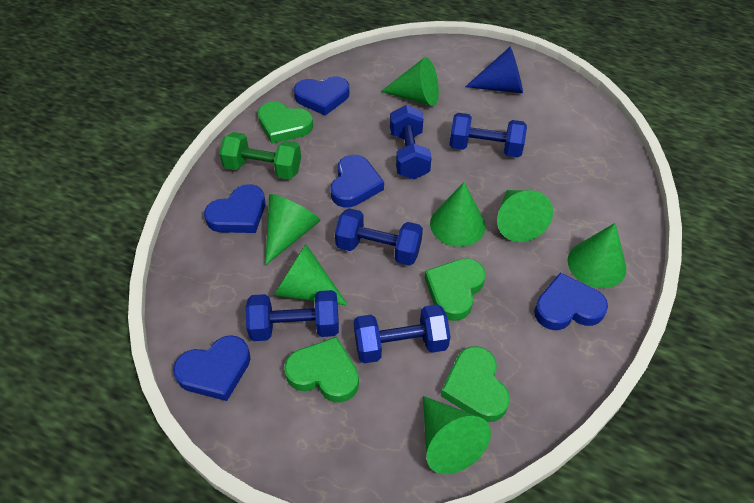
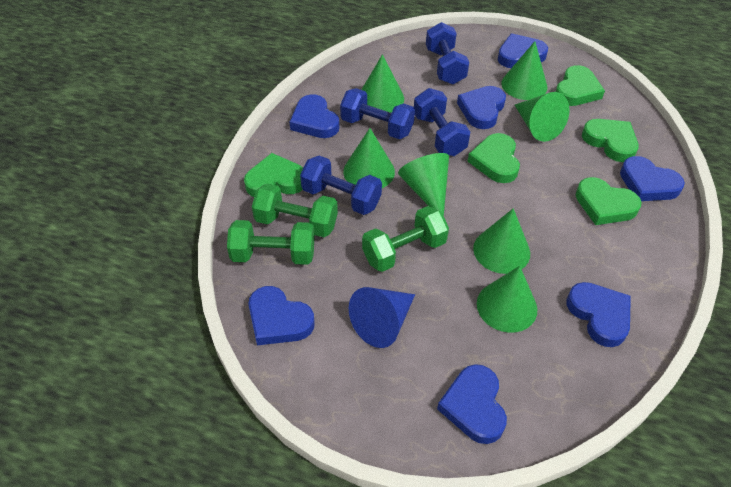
blue dumbbell: [245,290,339,341] [335,208,423,266] [354,304,451,364] [390,105,432,179] [449,113,527,157] = 5 -> [300,155,382,215] [340,88,415,139] [414,88,470,156] [426,22,469,85] = 4
blue heart: [173,335,251,401] [204,184,265,233] [294,76,349,116] [331,155,384,207] [534,273,608,330] = 5 -> [248,286,315,345] [290,94,340,138] [437,364,507,444] [457,86,506,129] [498,33,548,68] [566,282,631,347] [620,156,685,201] = 7
green dumbbell: [219,132,301,179] = 1 -> [227,220,315,265] [252,183,338,237] [362,206,449,272] = 3
green heart: [258,101,313,144] [284,337,359,403] [425,258,486,321] [441,346,510,422] = 4 -> [244,153,303,197] [467,133,520,183] [556,65,605,106] [576,177,642,225] [582,119,639,162] = 5

